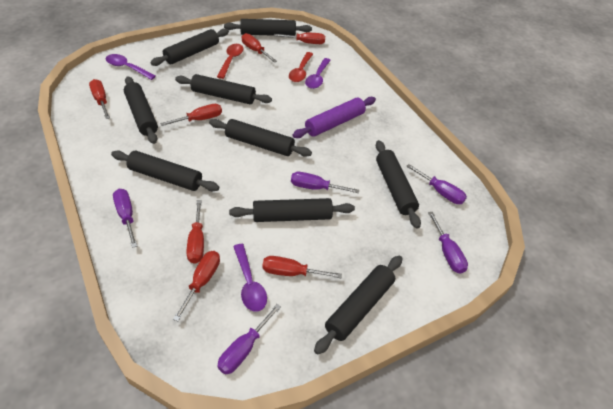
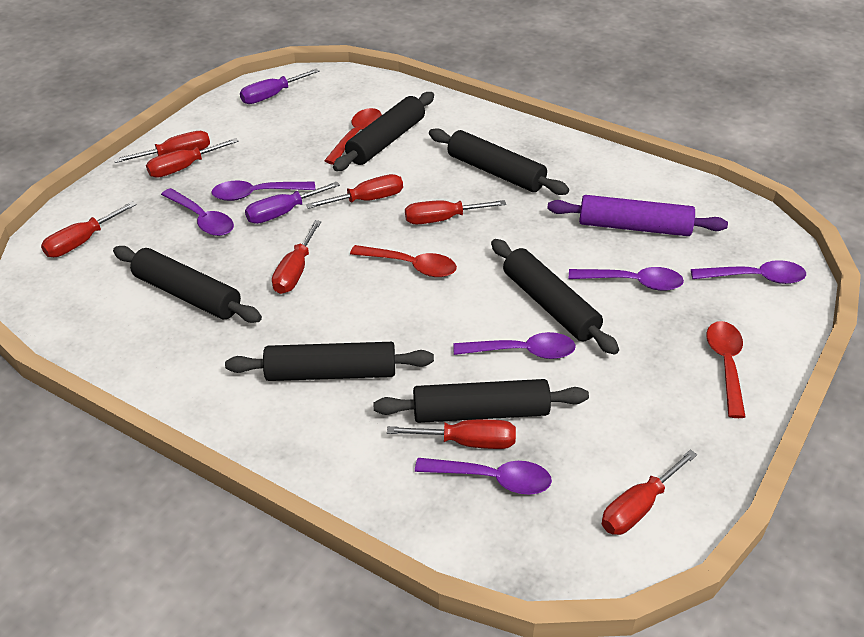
black rolling pin: [111,150,219,191] [124,76,158,144] [150,28,229,66] [175,74,272,104] [209,119,312,157] [224,19,312,36] [229,198,355,222] [314,256,402,355] [376,140,421,229] = 9 -> [113,246,262,323] [225,342,434,381] [333,92,434,171] [373,379,589,423] [429,128,569,195] [491,239,619,355] = 6
purple screwdriver: [113,189,137,248] [217,304,281,374] [291,172,359,193] [406,164,467,204] [428,212,468,274] = 5 -> [240,69,319,104] [245,182,340,224] = 2
purple spoon: [106,54,156,80] [233,244,267,312] [305,58,331,89] = 3 -> [161,188,234,236] [211,181,315,201] [415,458,552,495] [453,332,576,359] [569,267,684,291] [691,260,806,284] = 6
red screwdriver: [89,79,110,119] [160,104,222,126] [173,251,220,321] [186,200,204,264] [242,33,277,63] [262,256,342,278] [274,33,325,44] = 7 -> [41,201,137,257] [114,131,210,163] [146,138,239,178] [272,220,321,294] [306,174,403,209] [387,419,516,449] [405,200,506,224] [602,449,697,535] = 8
red spoon: [217,44,244,79] [289,52,313,82] = 2 -> [324,108,382,165] [350,245,457,277] [707,321,746,418] = 3

